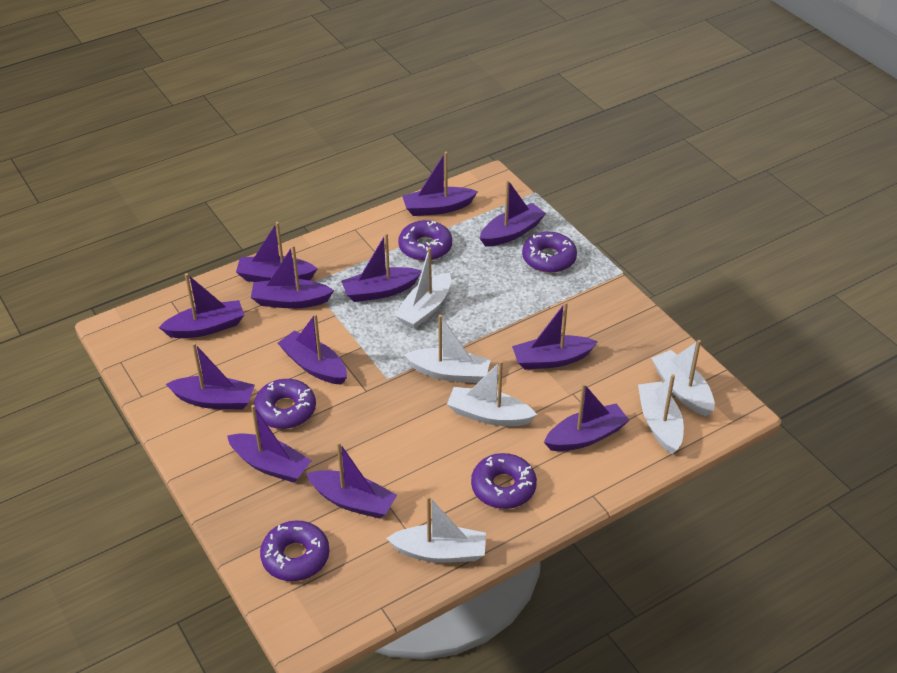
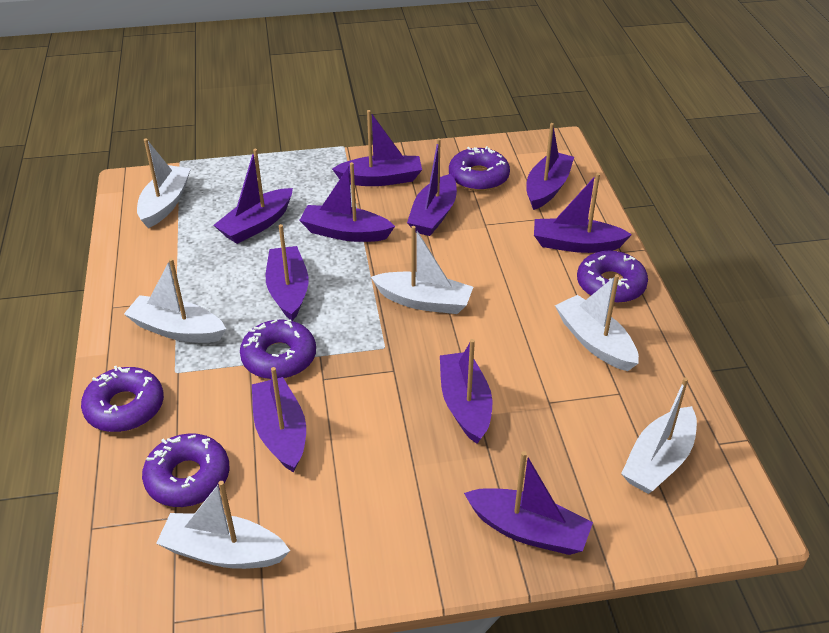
purple boat: [159,273,244,338] [166,343,255,410] [227,405,312,483] [236,222,318,282] [251,245,334,309] [278,314,347,385] [306,442,397,519] [341,233,422,302] [402,152,478,216] [480,180,546,247] [512,302,598,370] [544,383,630,451] = 12 -> [213,149,293,244] [252,367,306,473] [266,224,309,321] [299,162,395,242] [332,110,422,186] [407,138,457,236] [440,339,492,444] [464,451,593,555] [526,123,574,210] [534,173,632,253] = 10

